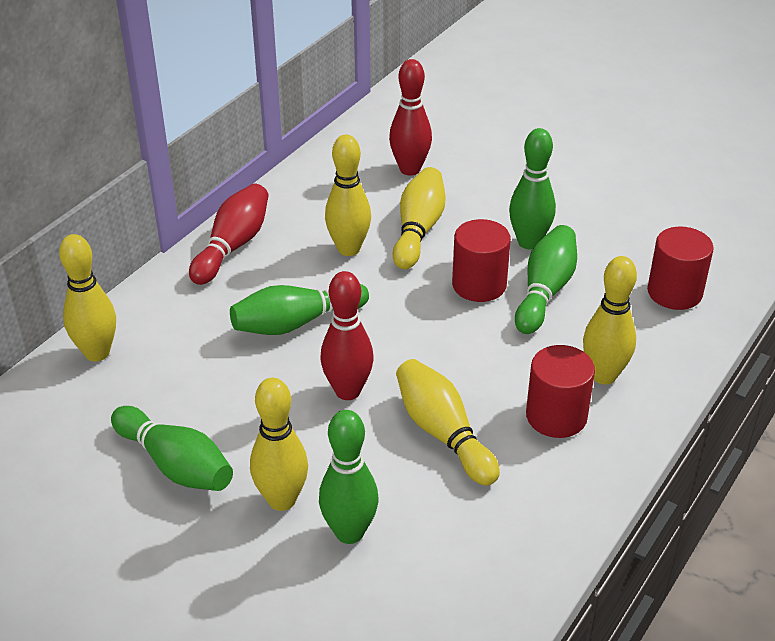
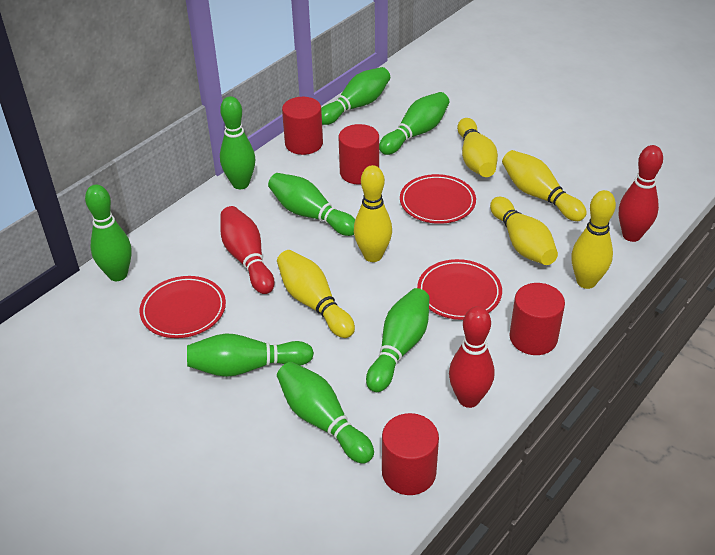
green bowling pin: [111,406,233,491] [230,284,369,335] [319,410,378,544] [509,128,556,249] [515,225,577,334] = 5 -> [85,184,132,281] [187,333,314,377] [220,96,255,189] [268,173,355,236] [277,362,374,464] [321,67,390,125] [366,288,429,392] [379,92,449,155] = 8
red cylinder: [452,219,511,302] [526,345,595,438] [647,227,714,310] = 3 -> [282,97,323,155] [339,124,379,185] [382,413,439,495] [509,283,565,355] = 4
red plate: none = 0 -> [139,276,226,338] [400,174,476,224] [417,259,502,320] = 3

